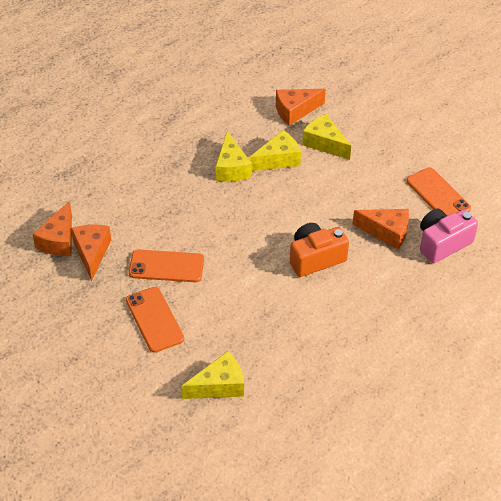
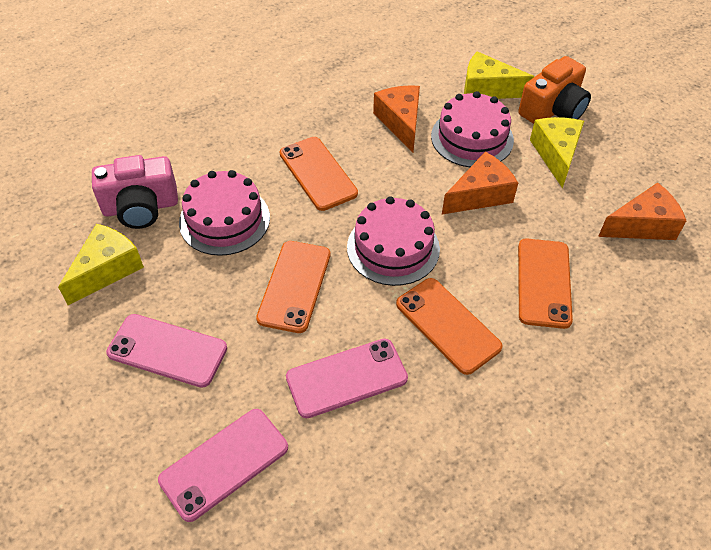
orange cheese: [32,201,72,256] [71,224,111,281] [276,89,326,126] [353,209,409,250] = 4 -> [373,85,420,153] [442,152,518,214] [598,183,686,240] = 3
orange phone: [126,287,184,353] [129,250,204,282] [406,168,471,216] = 3 -> [256,241,330,333] [280,137,358,211] [396,278,503,375] [518,239,573,329] = 4
pink cake: none = 0 -> [179,170,270,256] [347,196,440,286] [431,91,514,167] = 3
pink phone: none = 0 -> [106,314,227,388] [158,409,288,522] [286,339,408,418] = 3
yellow cheese: [182,351,244,399] [215,131,252,181] [249,130,301,171] [302,114,351,160] = 4 -> [58,224,144,305] [464,51,535,99] [530,117,584,189] = 3

